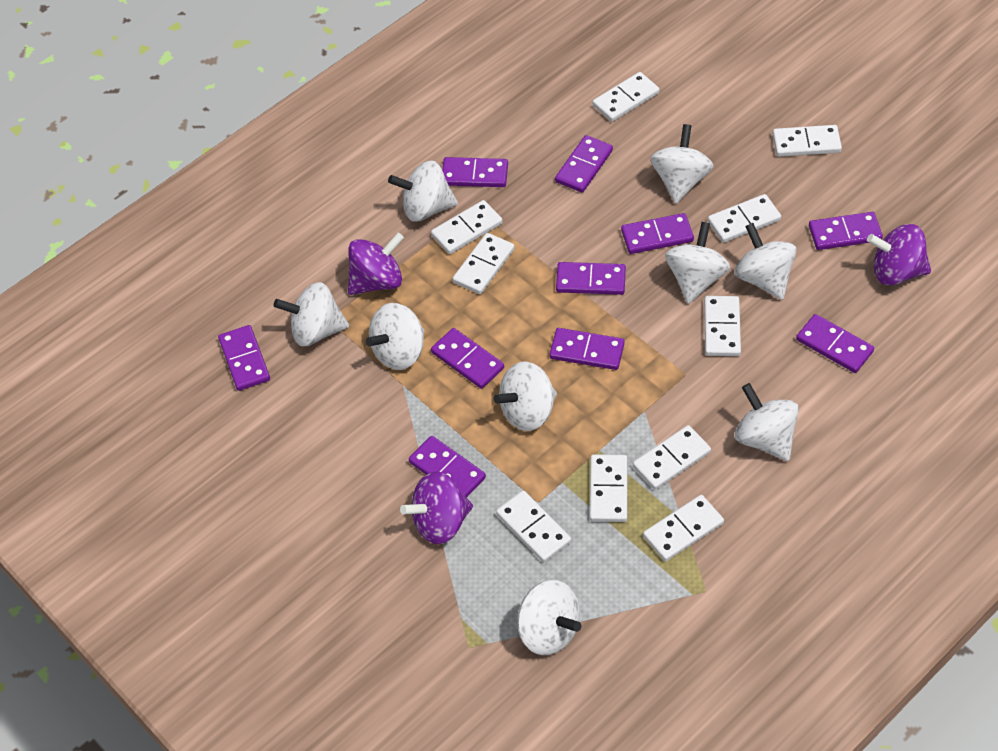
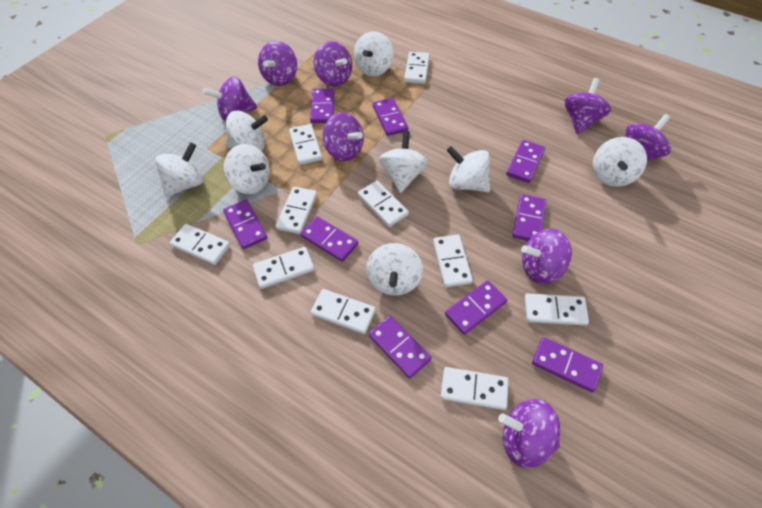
purple domino: [218,325,270,391] [409,436,486,498] [431,328,504,389] [442,157,508,187] [549,328,625,370] [555,135,613,193] [556,262,626,295] [621,213,694,254] [796,314,874,373] [809,212,883,250] = 10 -> [223,200,267,249] [300,216,358,262] [310,88,335,123] [369,316,432,379] [373,98,408,136] [445,280,507,335] [506,140,545,183] [513,194,546,241] [532,337,603,393] = 9
purple spinning top: [348,232,404,295] [400,471,473,544] [867,224,931,285] = 3 -> [203,76,257,121] [258,41,297,86] [313,41,352,86] [323,113,364,161] [498,399,560,468] [521,229,572,284] [564,78,611,135] [625,114,671,160] = 8
white spinning top: [274,282,349,346] [366,303,425,370] [388,161,458,222] [493,361,557,431] [517,580,581,655] [650,124,714,203] [665,222,730,304] [734,223,797,300] [735,383,799,461] = 9 -> [155,142,204,197] [224,144,270,194] [226,111,268,151] [354,31,393,76] [366,243,423,296] [379,131,428,193] [446,146,490,192] [593,137,647,187] = 8

